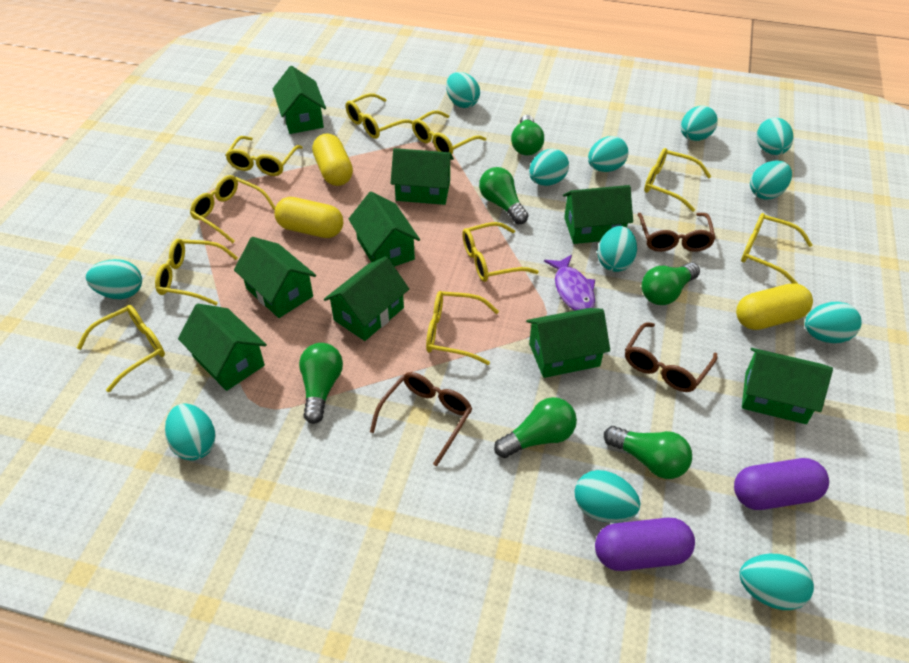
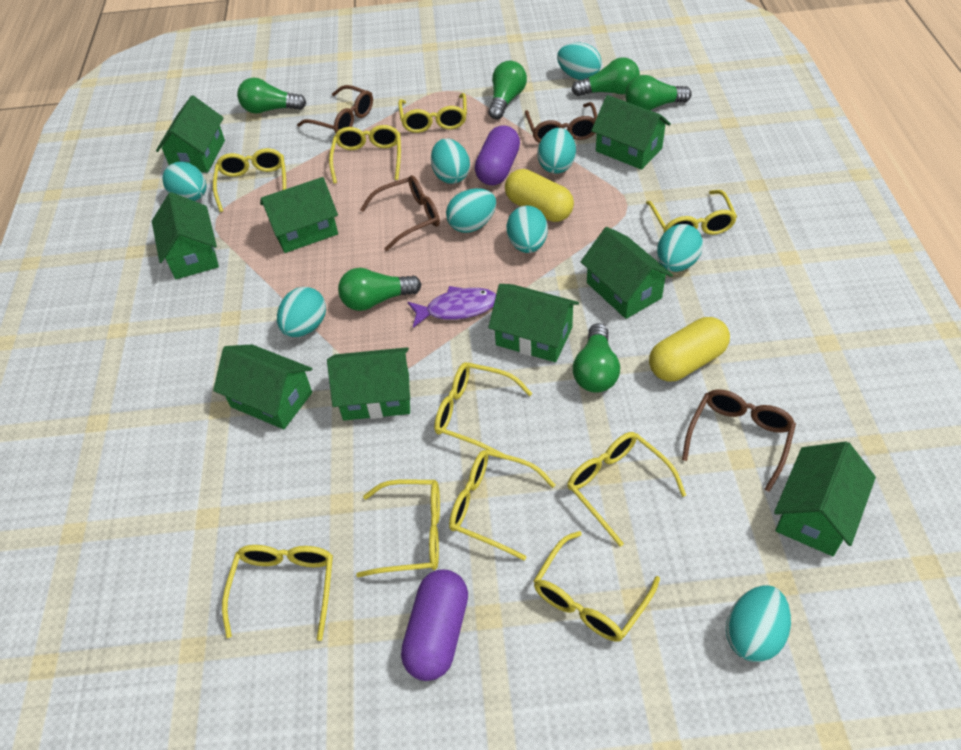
brown glasses: [370,372,472,466] [625,322,718,392] [637,213,716,252] = 3 -> [297,85,373,134] [360,175,440,251] [525,102,597,143] [682,389,796,492] = 4
turquoise egg: [86,259,142,299] [165,403,216,460] [446,72,480,108] [529,149,569,186] [575,470,640,522] [588,136,628,172] [598,226,637,272] [681,106,718,141] [739,553,814,610] [750,160,792,200] [757,118,793,155] [805,302,862,343] = 12 -> [162,161,206,201] [277,287,326,337] [431,138,470,184] [446,188,496,233] [506,205,548,253] [537,128,576,174] [557,42,601,80] [657,224,703,272] [726,585,791,662] = 9
yellow capsule: [275,197,343,238] [312,133,353,186] [736,283,813,330] = 3 -> [505,169,574,222] [649,317,730,381] = 2

